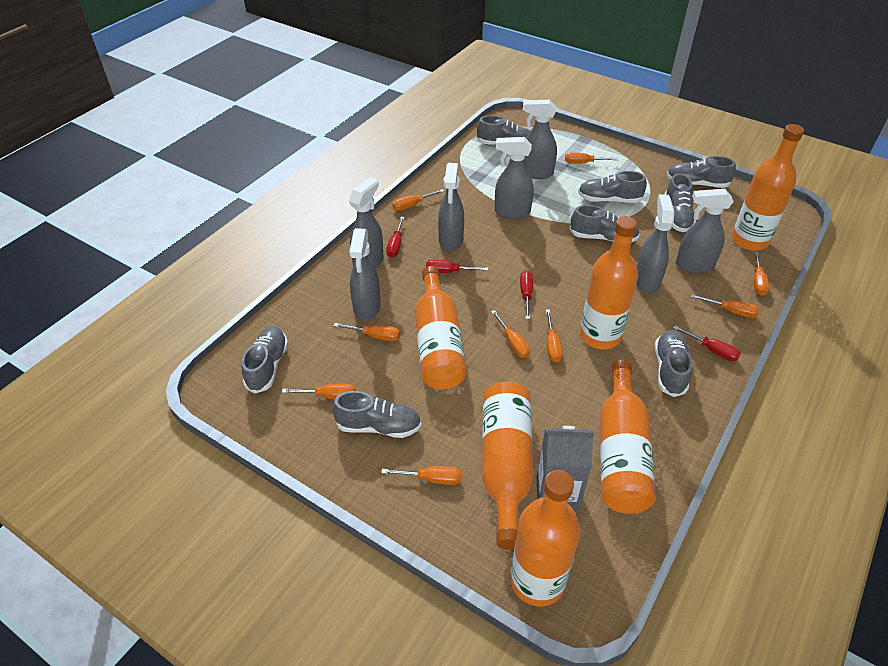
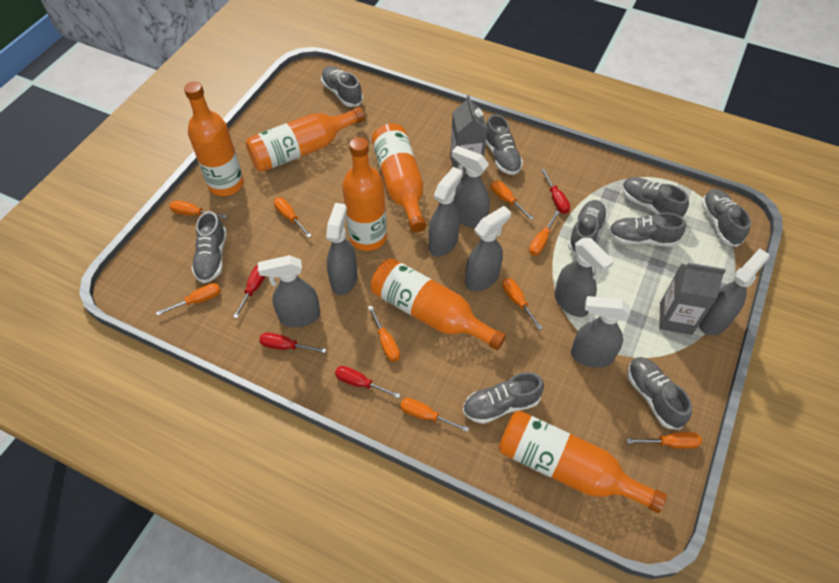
grey carton: [536,426,594,513] = 1 -> [450,95,487,175] [659,263,726,335] = 2
grey shoe: [242,327,288,393] [332,391,421,438] [477,115,530,145] [570,205,640,243] [578,171,647,203] [655,330,692,397] [664,173,696,232] [666,156,736,188] = 8 -> [192,211,227,283] [321,66,363,107] [463,372,544,424] [486,114,523,175] [568,200,607,256] [608,212,686,247] [622,177,689,217] [627,357,692,429] [701,189,751,247] = 9
grey spray bottle: [349,177,383,269] [349,228,380,321] [438,163,464,251] [495,137,534,219] [523,100,557,179] [636,194,674,294] [676,189,734,273] = 7 -> [258,255,320,327] [326,203,358,295] [428,167,463,257] [452,146,490,228] [465,206,511,291] [555,238,614,317] [571,296,630,368] [699,249,769,335] = 8

